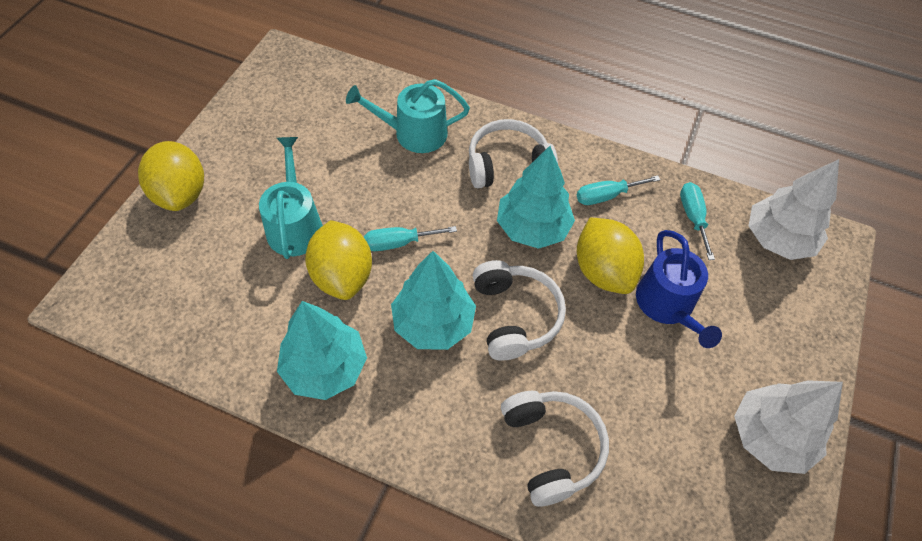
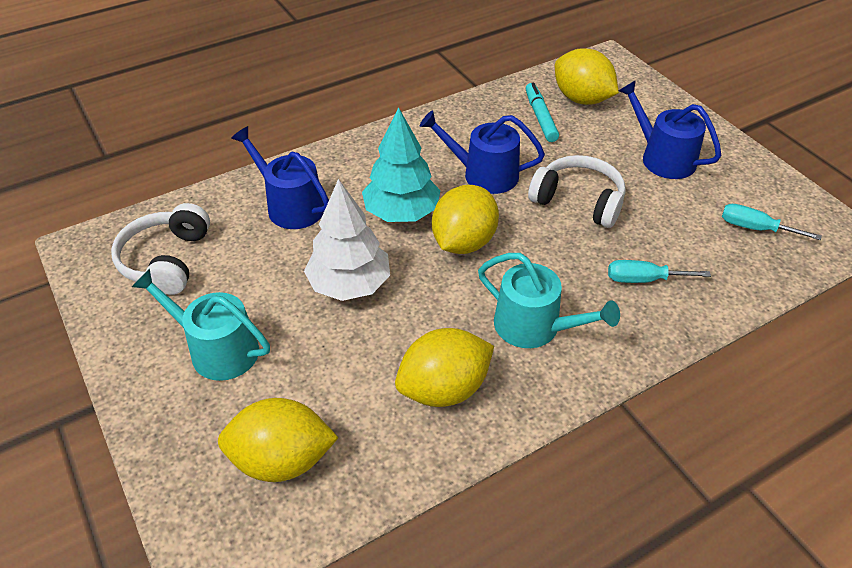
blue watering can: [636,230,722,348] = 1 -> [231,126,329,229] [420,110,545,194] [618,80,721,179] = 3
turquoise marker: none = 0 -> [526,83,559,142] = 1
turquoise screwdriver: [364,226,457,251] [577,175,660,205] [680,182,715,260] = 3 -> [608,260,711,283] [722,204,822,240] = 2
turquoise tree: [277,301,367,400] [391,251,476,350] [497,146,575,249] = 3 -> [362,107,441,222] = 1
white headphones: [469,119,558,188] [473,260,566,361] [501,391,609,507] = 3 -> [111,203,210,295] [528,155,626,228] = 2
white tree: [734,380,843,474] [749,159,839,260] = 2 -> [304,179,390,301] = 1
yellow lemon: [138,141,204,211] [305,220,372,300] [577,218,644,294] = 3 -> [218,398,338,482] [395,328,494,407] [432,185,499,254] [555,48,619,105] = 4

